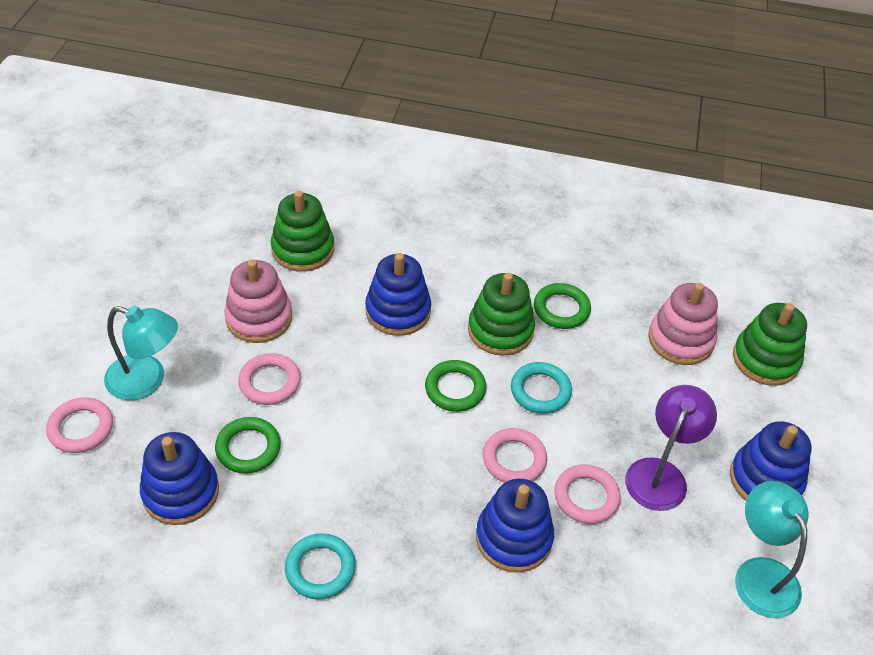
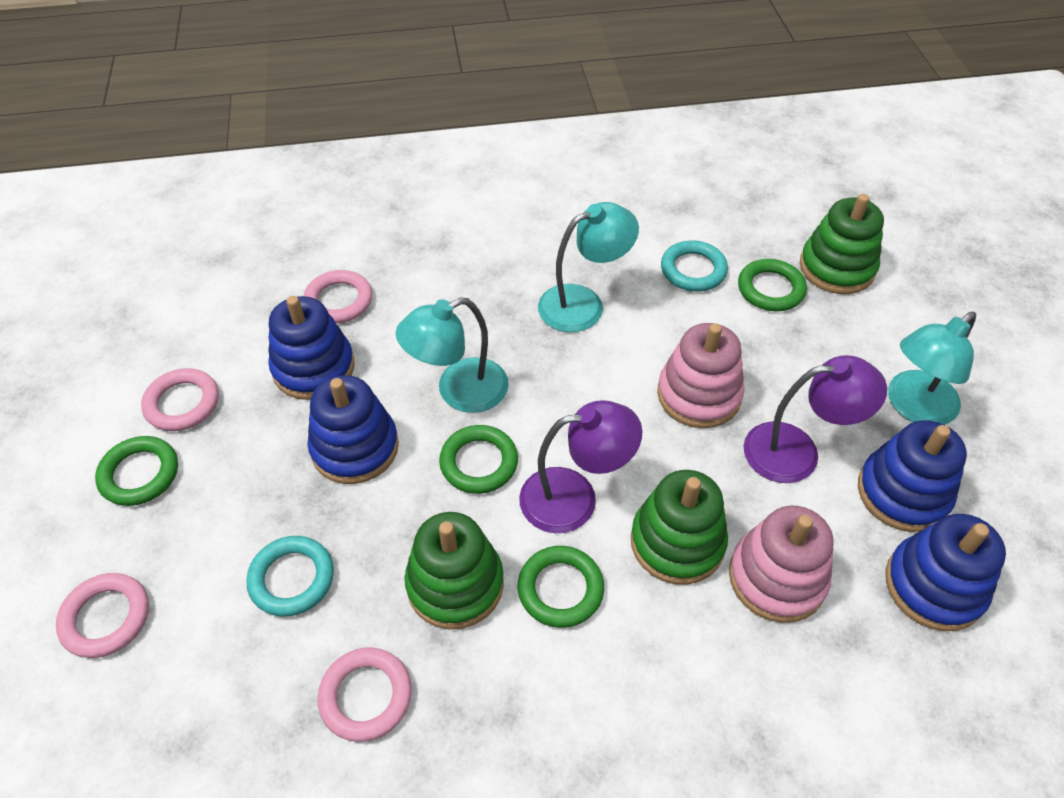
green ring: [215,417,281,474] [425,360,487,412] [534,283,591,329] = 3 -> [95,436,178,506] [439,425,518,494] [518,546,604,628] [738,259,807,311] = 4
purple lamp: [625,385,717,511] = 1 -> [519,400,642,533] [743,355,887,483] = 2
turquoise lamp: [104,306,178,400] [735,481,808,618] = 2 -> [396,297,509,413] [538,202,639,332] [888,312,976,425] = 3

